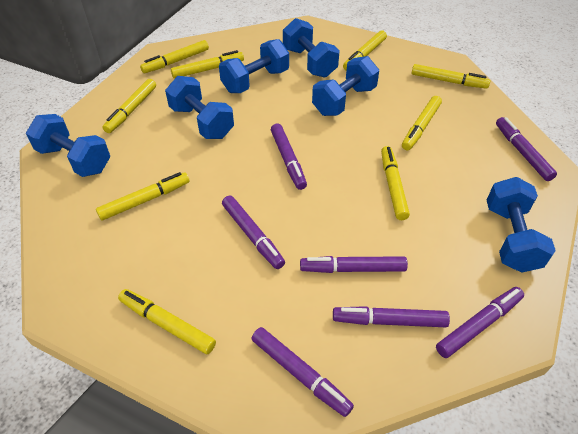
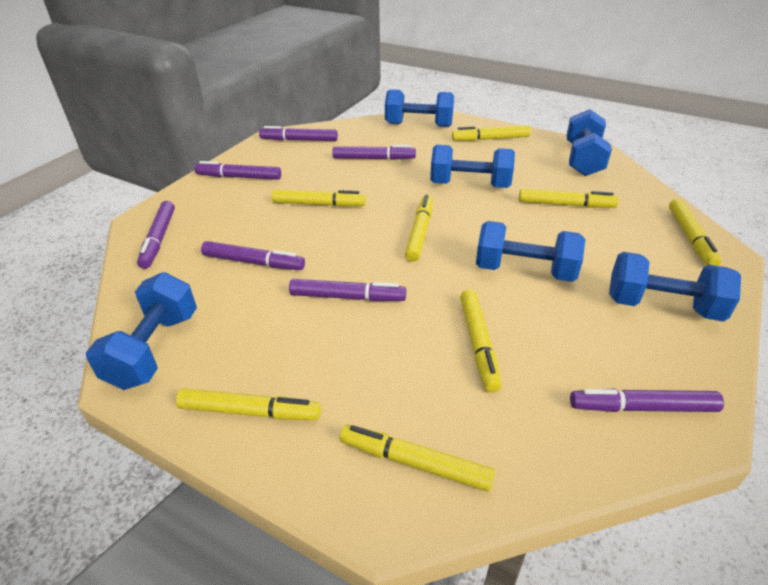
yellow marker: [96,172,190,221] [103,79,156,133] [118,289,216,354] [140,40,209,73] [171,50,244,79] [343,30,387,70] [381,146,410,220] [402,96,442,150] [412,64,490,89] = 9 -> [176,388,321,420] [272,190,366,207] [340,424,495,492] [405,195,433,262] [452,125,531,141] [460,289,502,393] [519,189,619,208] [669,199,721,266] = 8

